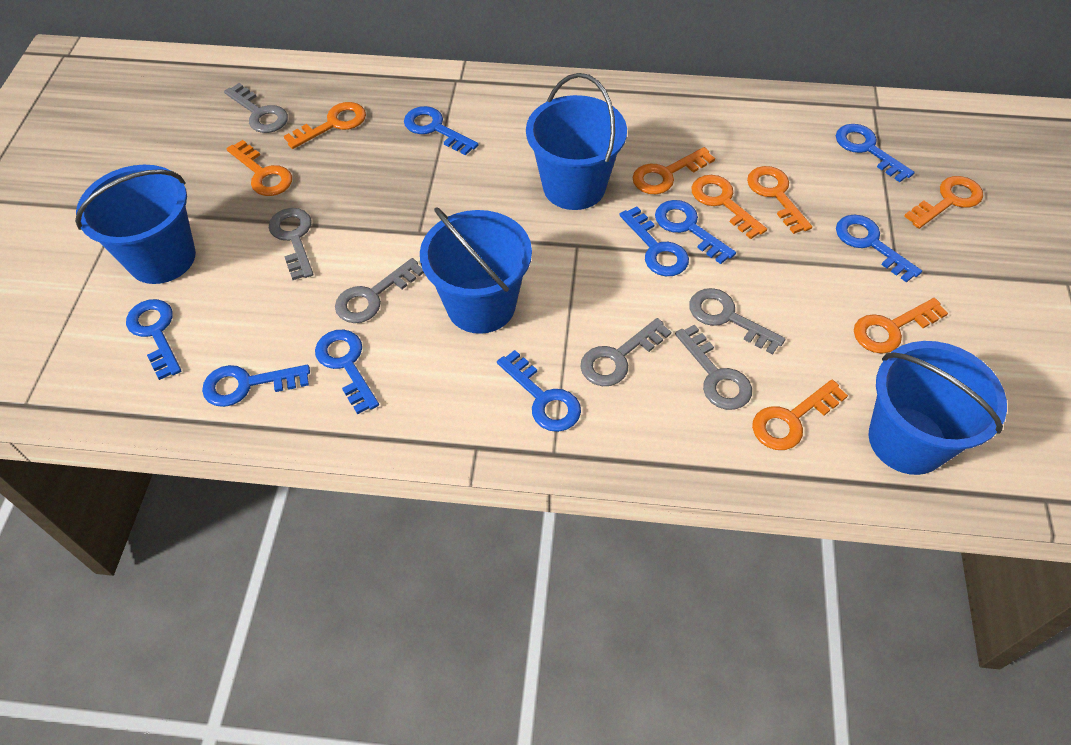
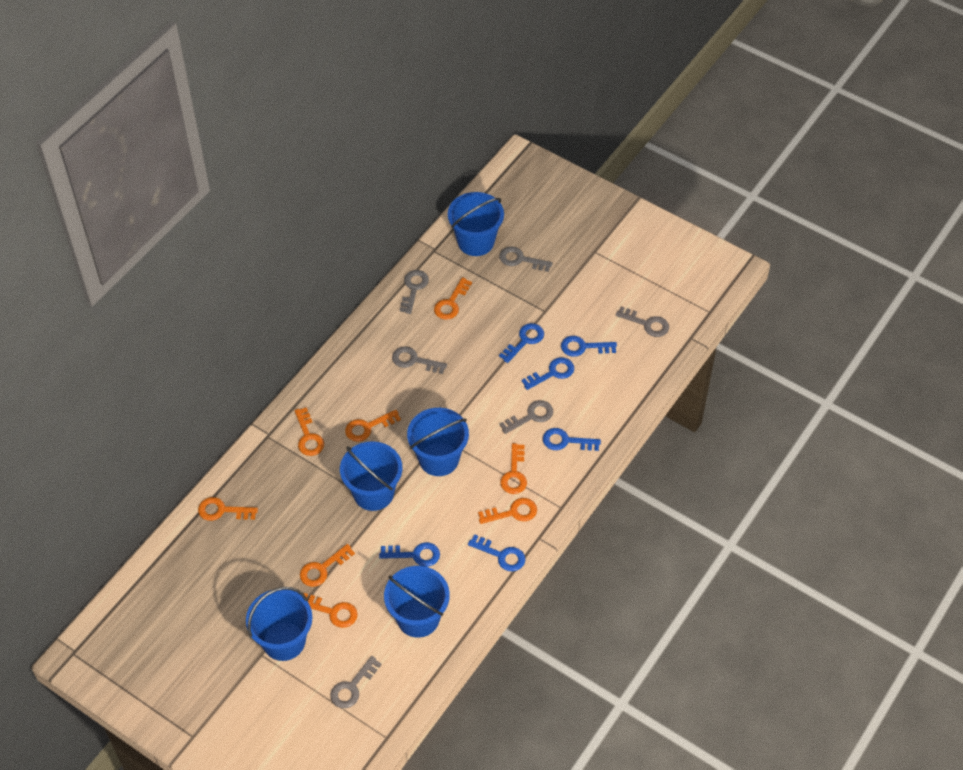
blue bucket: [75,165,196,284] [420,207,532,334] [526,73,627,210] [869,341,1007,475] = 4 -> [246,587,313,661] [340,441,402,511] [384,566,450,638] [407,408,469,476] [448,192,504,256] = 5
blue key: [126,299,181,380] [202,365,310,407] [315,330,379,414] [404,106,479,155] [497,350,581,432] [619,207,689,276] [655,200,736,264] [836,124,915,182] [836,215,922,283] = 9 -> [379,542,440,567] [468,534,525,571] [499,323,544,363] [521,357,574,390] [543,428,601,451] [561,336,617,357] = 6

